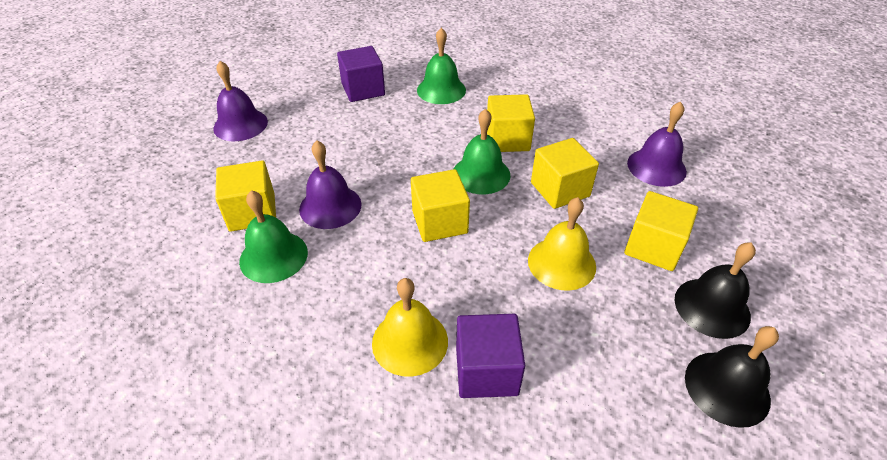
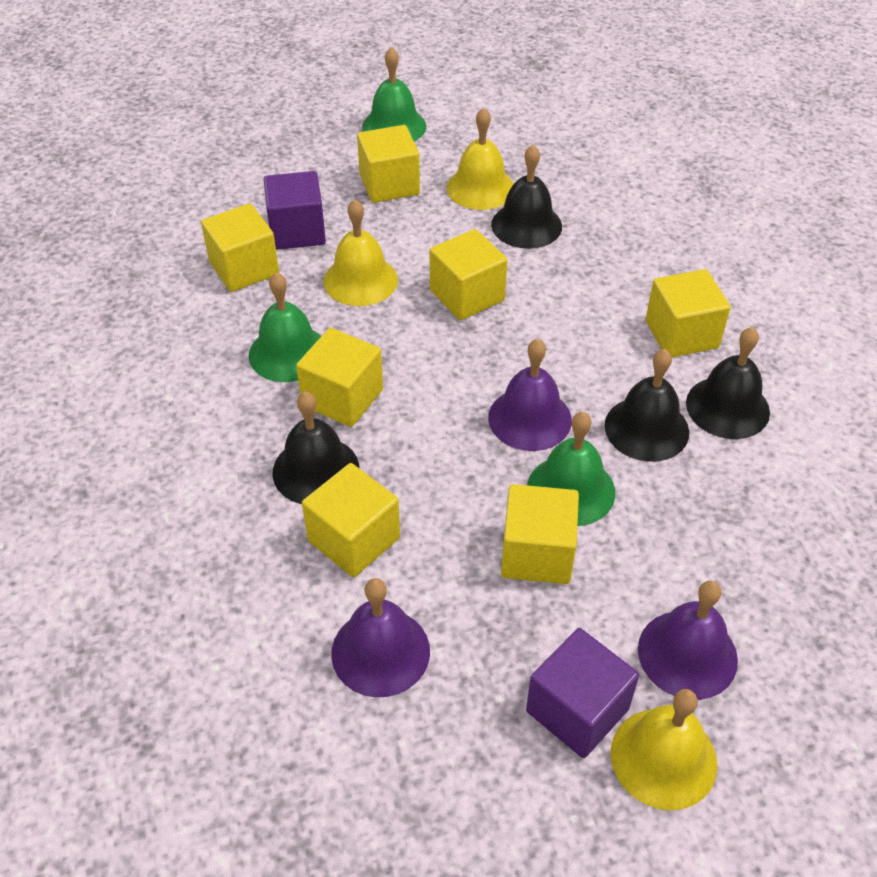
black bell: [675,242,756,339] [685,326,779,428] = 2 -> [272,392,359,504] [491,145,562,249] [604,349,689,462] [686,327,770,439] = 4
yellow bell: [372,278,448,377] [528,197,596,291] = 2 -> [324,199,398,306] [446,108,514,210] [611,689,717,810] = 3
yellow cube: [215,161,276,232] [411,169,470,242] [487,94,535,152] [531,138,599,209] [624,191,698,271] = 5 -> [201,203,279,292] [296,328,383,427] [302,463,400,577] [357,125,420,203] [430,229,507,320] [501,484,579,584] [646,269,731,357] = 7

